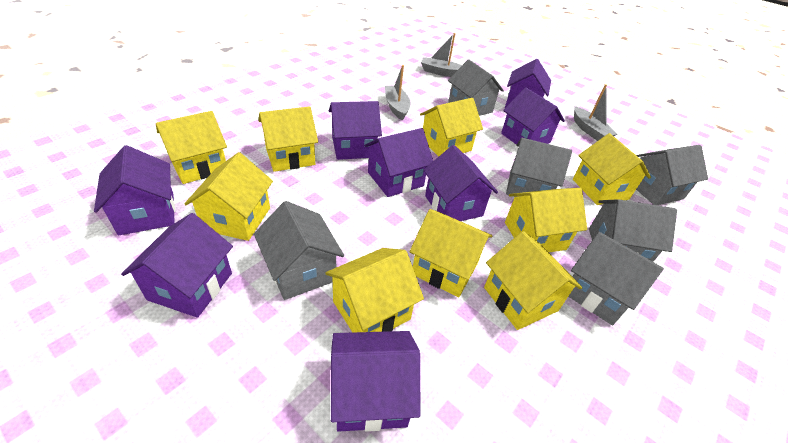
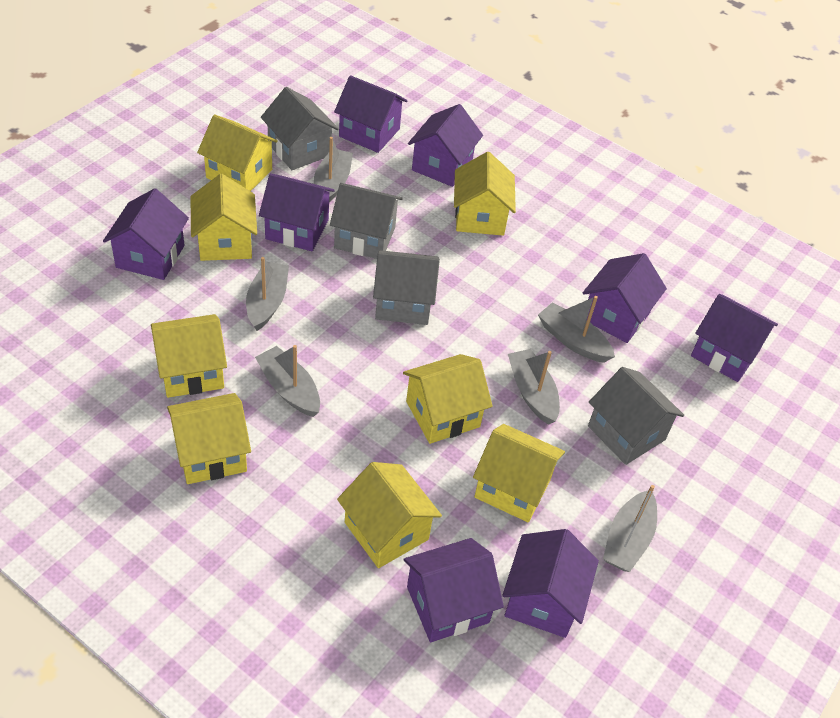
grey boat: [385,65,410,120] [421,33,462,77] [574,84,617,141] = 3 -> [246,257,289,331] [255,345,320,417] [314,137,353,202] [508,349,560,425] [538,296,615,363] [603,485,657,572] = 6
grey house: [254,201,344,300] [448,59,504,116] [506,138,572,197] [568,232,664,325] [589,199,677,262] [636,145,708,205] = 6 -> [261,87,339,170] [330,183,403,259] [373,250,440,325] [588,367,684,465] = 4
yellow house: [156,111,227,184] [184,152,273,241] [258,106,318,172] [325,248,424,332] [410,209,492,297] [420,98,483,156] [484,231,582,330] [505,188,587,252] [573,133,651,205] = 9 -> [151,314,227,398] [167,393,251,484] [191,174,257,261] [197,115,278,191] [337,462,442,568] [403,354,493,444] [454,152,516,236] [473,424,565,522] = 8

